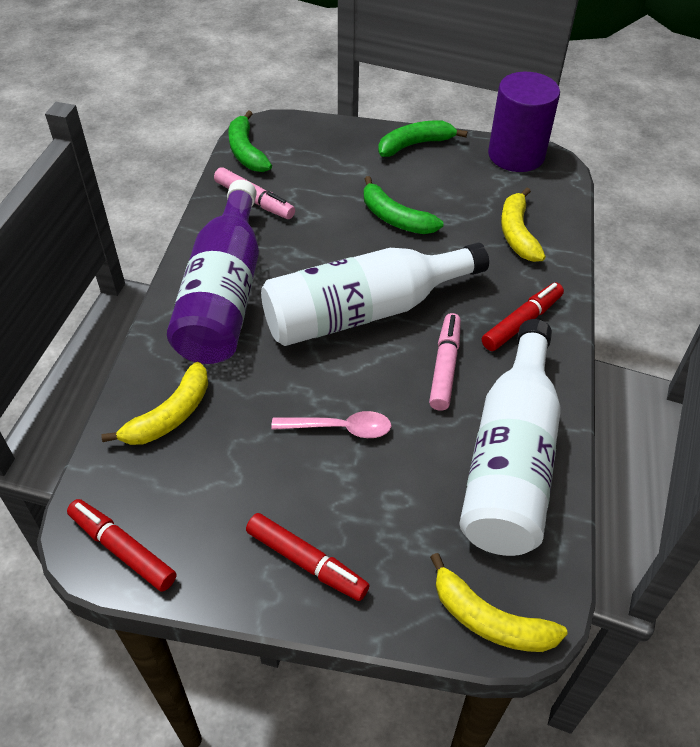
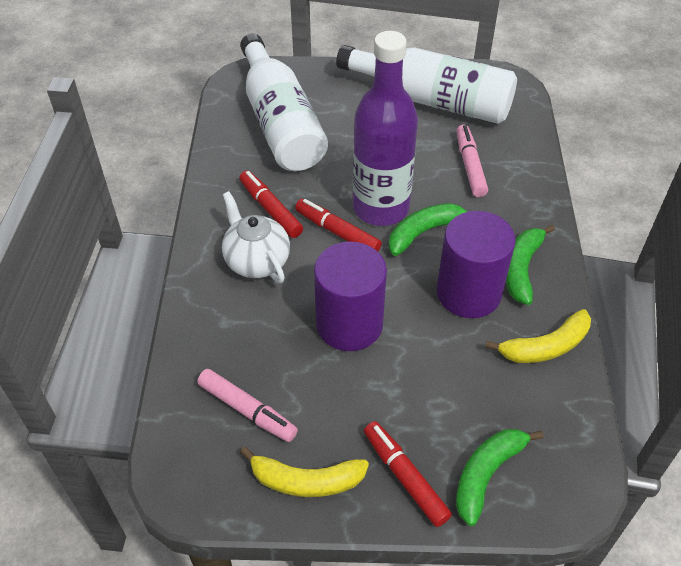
pink spoon: [271,411,391,438] = 1 -> none = 0
purple cylinder: [488,72,560,172] = 1 -> [314,242,387,351] [437,211,516,318] = 2
white teapot: none = 0 -> [222,191,290,283] = 1
yellow banana: [101,362,208,445] [430,553,568,652] [501,188,546,262] = 3 -> [240,447,369,497] [485,309,591,363] = 2

